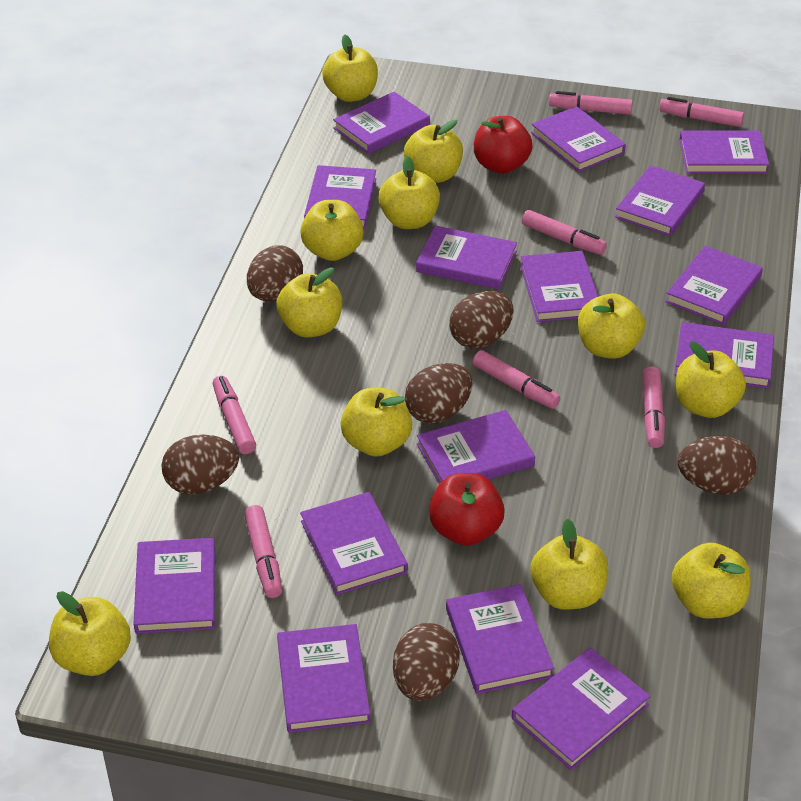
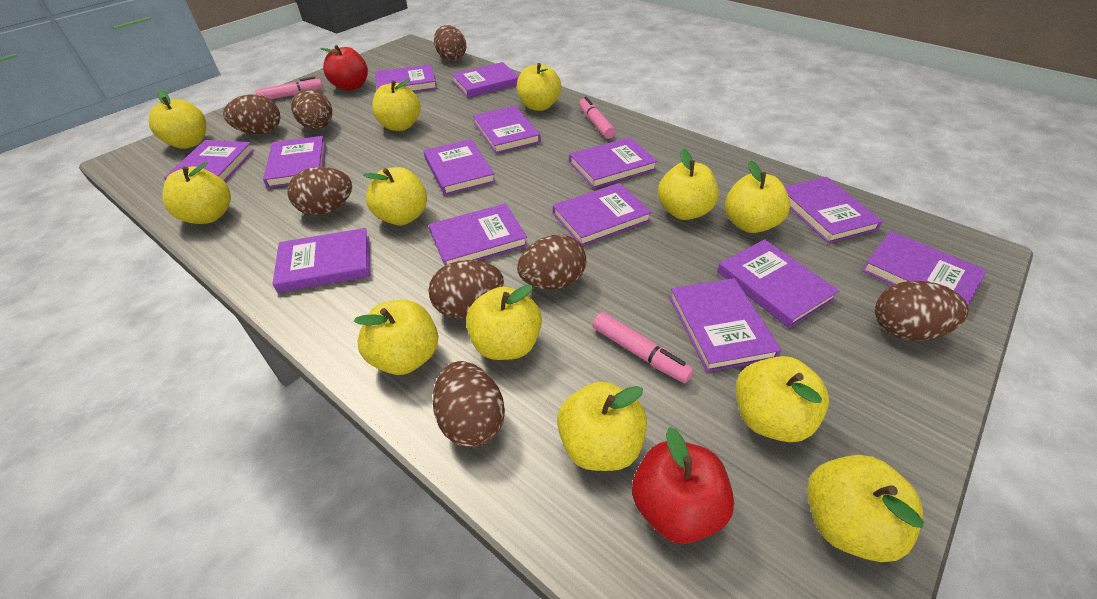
brown egg: [161,435,239,495] [247,245,303,301] [393,623,460,701] [405,363,473,424] [449,291,514,349] [678,436,756,495] = 6 -> [223,94,280,134] [288,167,352,215] [291,89,332,130] [428,260,504,318] [433,361,505,448] [434,25,466,61] [517,234,586,289] [875,281,969,340] = 8
pink marker: [213,376,256,454] [244,505,282,598] [473,350,560,409] [522,210,607,255] [549,91,633,115] [642,366,665,448] [659,97,744,127] = 7 -> [255,77,323,100] [579,97,615,139] [593,312,694,383] = 3
purple book: [134,538,215,634] [277,624,370,733] [300,492,408,595] [304,165,376,229] [333,92,430,154] [416,226,517,289] [417,410,535,484] [446,584,554,694] [512,648,651,770] [520,251,598,322] [531,106,626,172] [615,165,705,236] [665,246,763,325] [674,322,774,388] [679,130,769,174] = 15 -> [164,140,254,182] [263,136,326,188] [272,228,370,293] [375,64,437,92] [423,139,495,195] [429,204,528,266] [451,62,519,98] [473,106,541,154] [553,183,652,246] [569,137,658,188] [669,278,781,372] [717,239,839,328] [785,177,883,243] [862,231,987,306] = 14
yellow apple: [49,591,131,676] [277,267,342,338] [300,200,364,261] [322,35,378,102] [341,388,412,457] [379,156,440,229] [404,120,463,183] [531,519,608,610] [578,293,645,359] [672,543,751,619] [676,341,746,418] = 11 -> [149,90,206,149] [162,162,231,224] [354,300,438,375] [363,167,427,225] [372,78,421,131] [466,284,542,360] [517,63,561,111] [557,382,647,471] [658,149,719,220] [725,160,790,233] [736,356,829,442] [807,455,924,562] = 12

